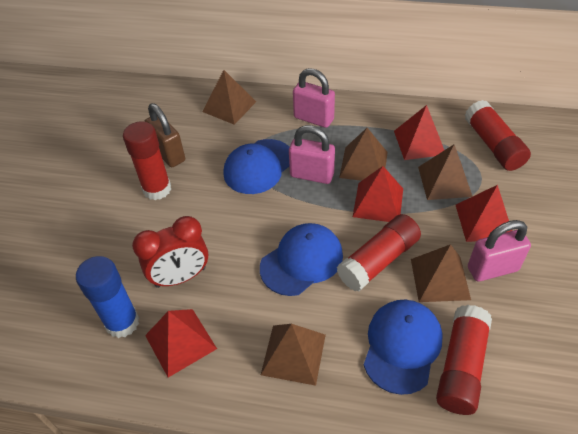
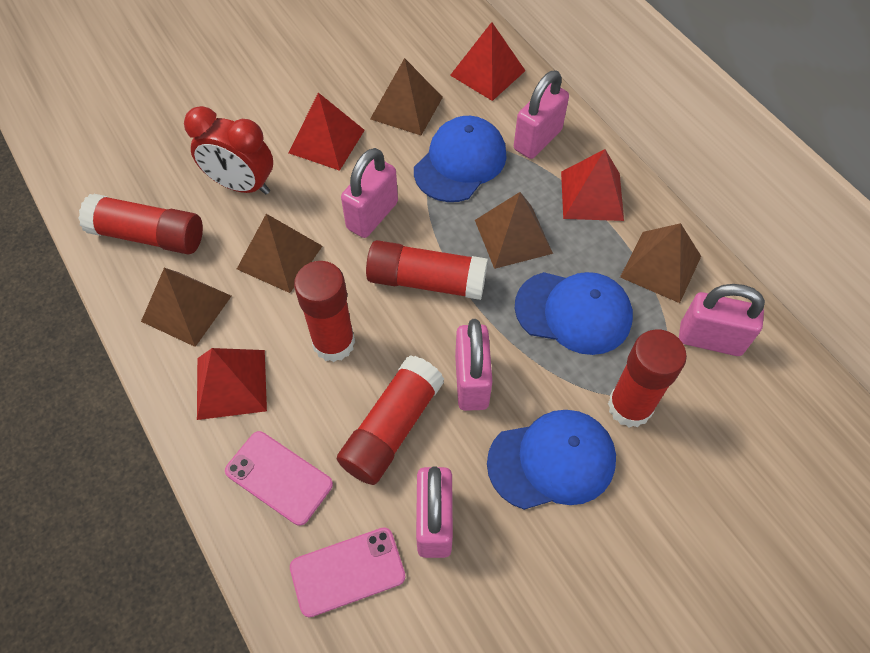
blue glue stick: [76,256,139,338] = 1 -> none = 0
brown padlock: [144,103,185,167] = 1 -> none = 0
pink padlock: [289,125,335,184] [293,68,335,128] [468,220,531,282] = 3 -> [341,148,398,238] [416,467,453,558] [455,319,493,411] [514,70,569,159] [679,284,765,356] = 5
pink phone: none = 0 -> [225,431,333,526] [290,527,406,617] = 2
red glue stick: [123,121,171,200] [337,214,421,292] [436,305,492,415] [465,100,531,171] = 4 -> [78,194,203,254] [294,261,355,362] [337,355,444,485] [366,240,488,300] [608,329,687,427] = 5

